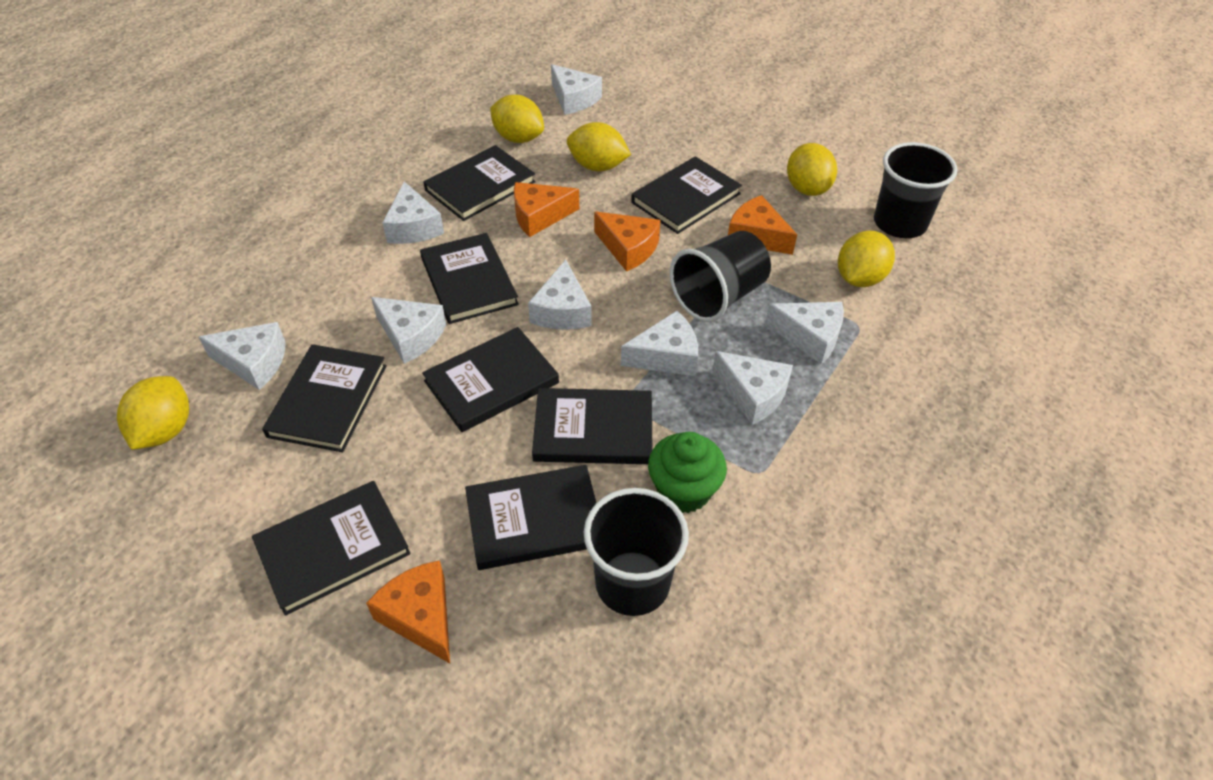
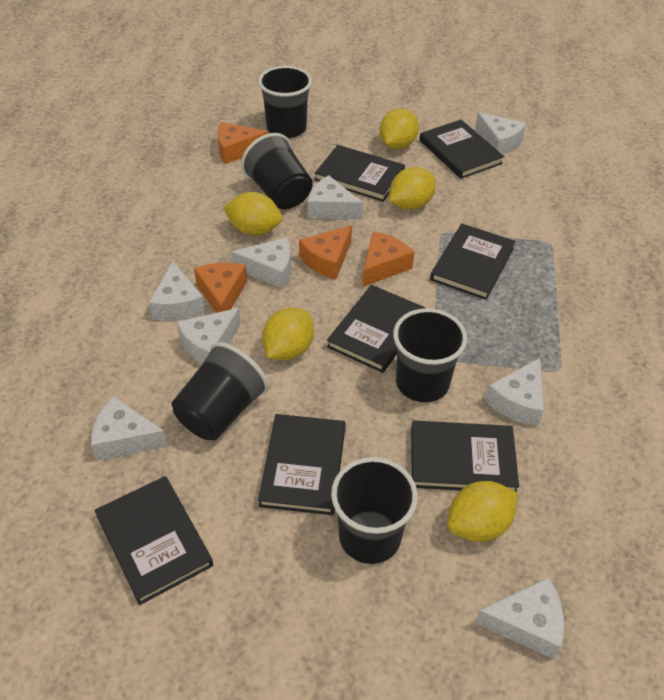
black book: [252,481,411,615] [262,344,387,452] [420,233,519,324] [422,327,559,432] [424,145,536,221] [465,465,596,570] [532,388,652,464] [631,156,742,234] = 8 -> [95,476,213,605] [258,414,346,515] [315,145,405,202] [327,285,426,373] [411,421,519,492] [420,120,504,179] [430,224,516,300] = 7
black cup: [584,488,689,616] [670,231,771,322] [874,142,958,238] = 3 -> [172,342,269,440] [241,133,313,209] [258,66,312,138] [331,457,418,564] [393,308,467,402] = 5
green cupcake: [648,432,727,513] = 1 -> none = 0

